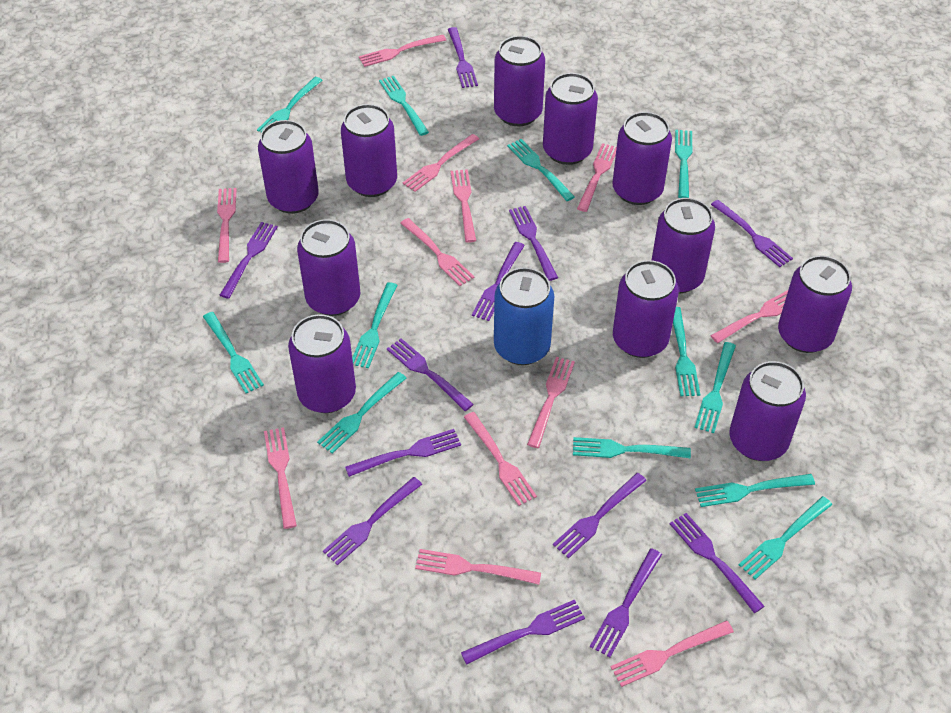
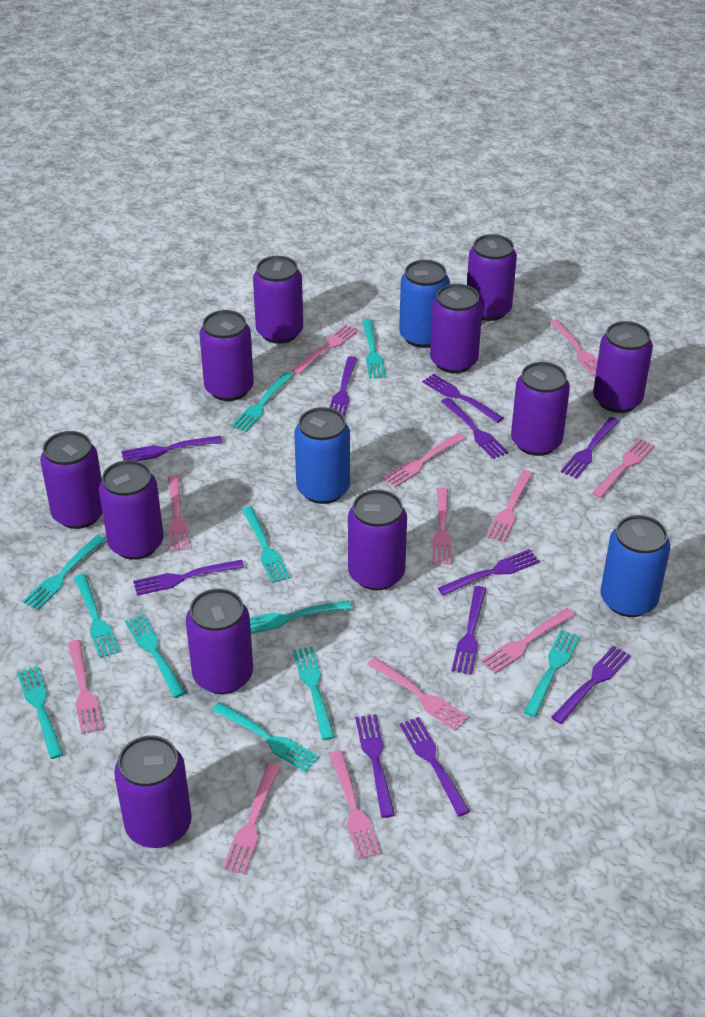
blue can: [494,267,554,365] = 1 -> [294,407,350,504] [399,260,450,348] [601,515,670,617] = 3
purple fork: [219,222,278,299] [323,477,422,565] [345,429,461,477] [387,338,474,411] [448,27,478,88] [461,599,585,665] [472,242,525,321] [509,206,558,281] [553,473,647,558] [590,548,662,657] [670,513,765,613] [711,200,793,267] = 12 -> [121,436,223,461] [133,560,244,596] [329,356,357,417] [355,714,395,818] [399,717,470,816] [422,374,503,423] [438,549,540,596] [441,398,508,459] [452,586,486,675] [551,646,631,724] [561,417,619,479] = 11
turquoise fork: [203,312,264,394] [257,77,323,132] [317,372,406,454] [352,282,398,368] [379,76,429,136] [507,139,575,201] [573,437,691,459] [673,307,700,396] [675,130,692,198] [694,342,736,433] [695,474,815,507] [739,496,832,579] = 12 -> [17,666,63,759] [22,535,105,610] [74,574,120,658] [125,614,186,698] [212,702,319,772] [231,372,293,432] [241,506,290,583] [250,600,352,634] [293,646,335,740] [362,319,386,379] [524,630,580,717] = 11

